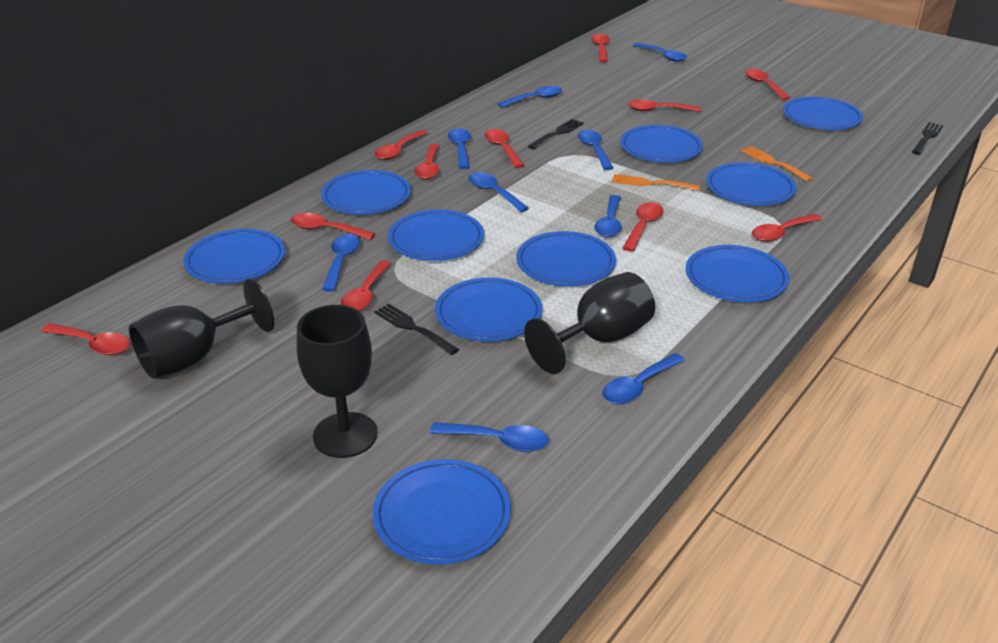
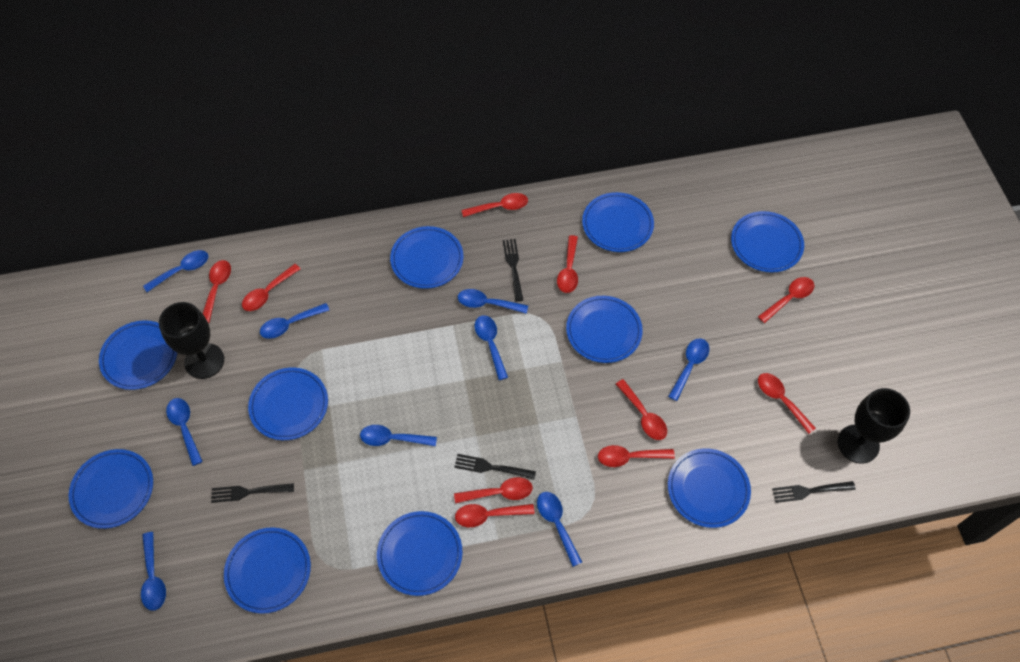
black fork: [374,303,459,355] [528,119,584,149] [912,122,944,155] = 3 -> [211,483,294,503] [454,454,536,480] [503,239,523,301] [772,481,855,503] = 4
black goblet: [129,278,274,379] [297,305,378,458] [524,272,655,374] = 3 -> [159,302,224,379] [838,388,910,464] = 2
orange fork: [612,174,700,191] [741,146,813,181] = 2 -> none = 0
red spoon: [41,323,130,355] [291,213,376,240] [340,260,392,311] [375,130,428,160] [414,144,440,180] [485,129,525,168] [591,34,610,62] [623,202,664,252] [628,100,701,112] [745,69,790,100] [752,214,822,242] = 11 -> [203,260,231,323] [242,264,301,311] [454,477,533,503] [455,504,535,527] [461,193,528,217] [557,235,578,293] [598,445,675,467] [616,379,667,440] [758,277,815,323] [758,373,816,434] = 10

